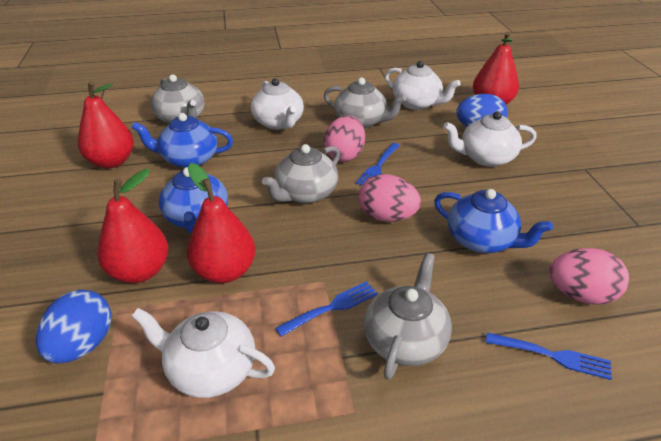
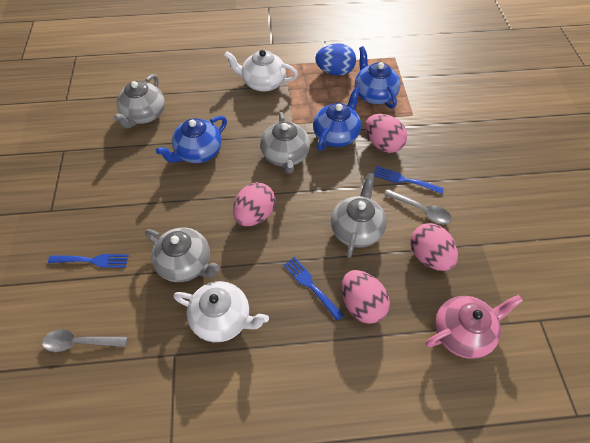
blue egg: [36,290,111,364] [456,94,508,127] = 2 -> [315,43,356,76] = 1
grey spoon: none = 0 -> [42,329,128,352] [384,189,452,224] = 2
pink egg: [324,116,365,162] [359,174,421,222] [549,248,629,305] = 3 -> [233,182,275,226] [341,270,390,324] [365,114,407,153] [410,223,458,271] = 4
pink teapot: none = 0 -> [425,295,523,359] = 1
red pear: [78,81,134,168] [97,169,168,283] [187,163,255,283] [473,31,519,105] = 4 -> none = 0
white teapot: [132,308,275,398] [251,78,304,130] [385,61,461,110] [443,111,537,167] = 4 -> [173,281,269,342] [224,50,298,92] = 2

